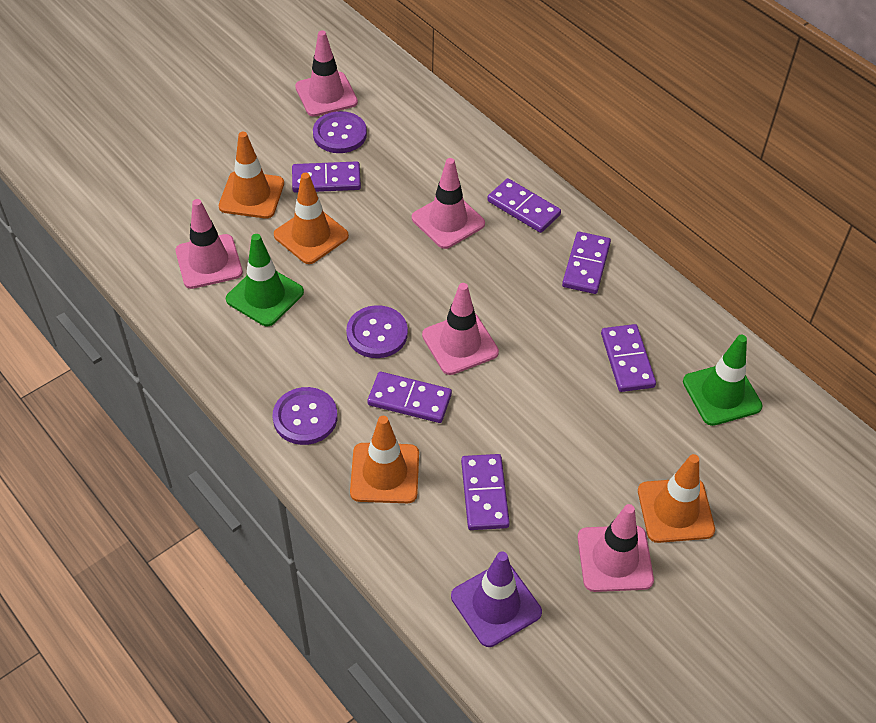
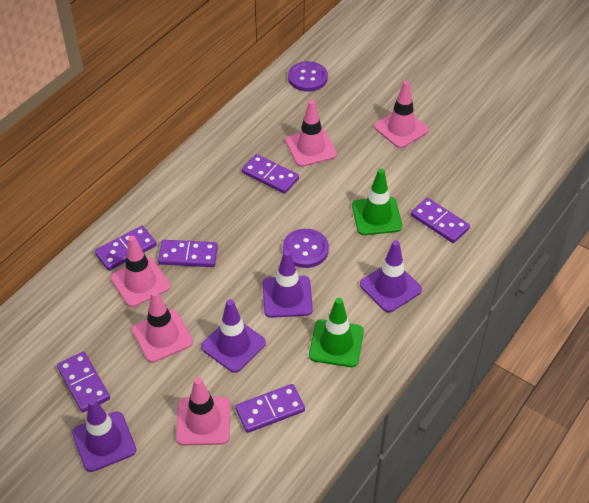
orange traffic cone: [219,132,284,218] [274,173,349,264] [350,416,419,503] [638,454,715,543] = 4 -> none = 0
purple button: [272,387,338,445] [313,111,367,153] [346,305,408,358] = 3 -> [283,229,329,268] [288,61,328,91] = 2
purple traffic cone: [451,551,542,647] = 1 -> [72,398,136,472] [201,299,266,373] [263,250,313,318] [360,240,422,312] = 4

